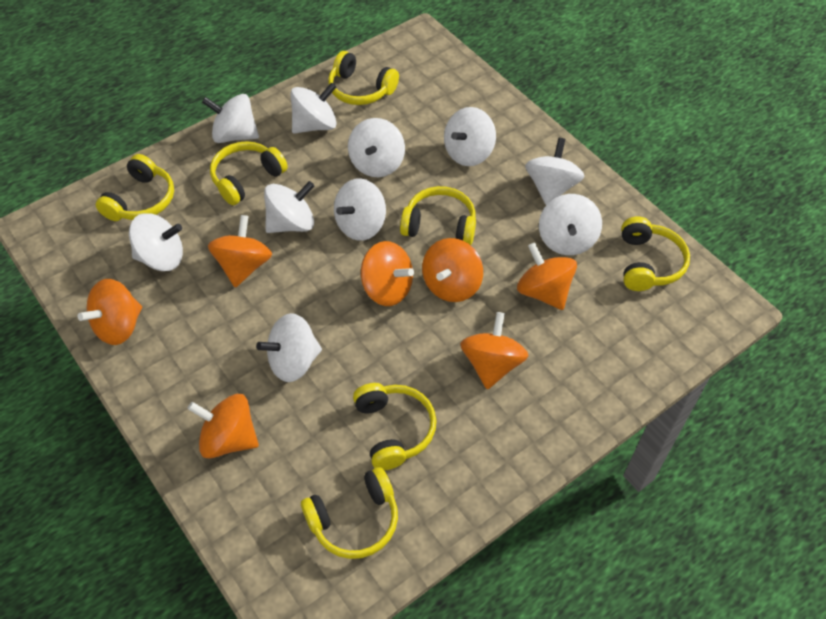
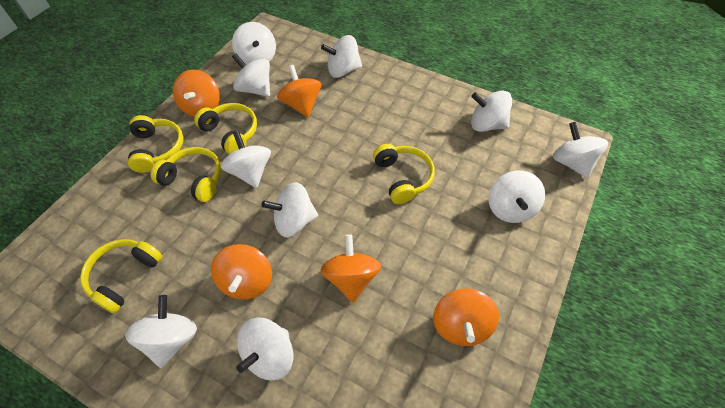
orange spinning top: [77,279,142,345] [187,394,259,459] [208,215,272,288] [361,241,414,306] [422,238,483,302] [460,312,529,389] [517,242,577,310] = 7 -> [173,69,220,117] [211,244,272,300] [277,65,322,117] [320,234,381,302] [433,289,499,346] = 5
yellow headphones: [96,154,174,221] [210,141,288,205] [301,467,398,559] [328,51,399,105] [353,383,436,470] [400,186,476,245] [621,217,690,291] = 7 -> [80,239,163,313] [128,115,184,173] [151,147,221,202] [194,103,257,154] [373,144,435,204] = 5

